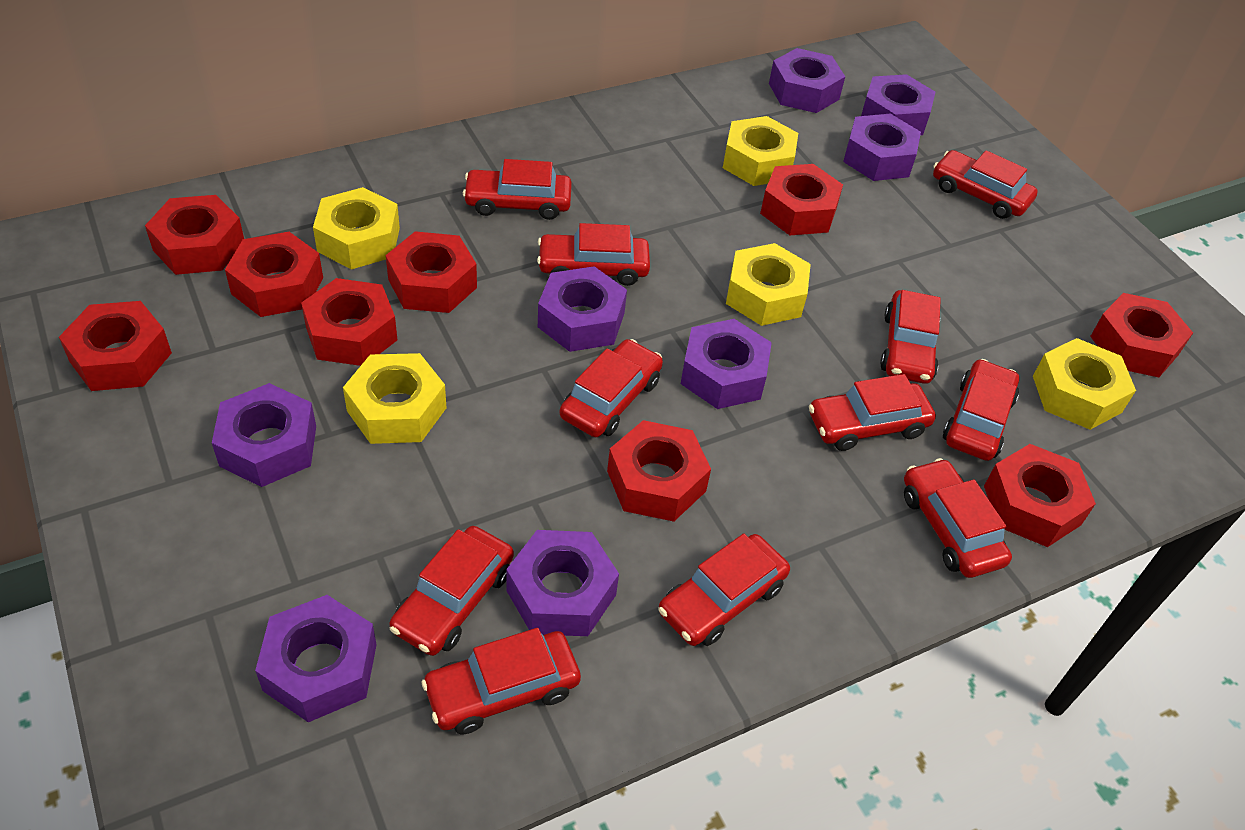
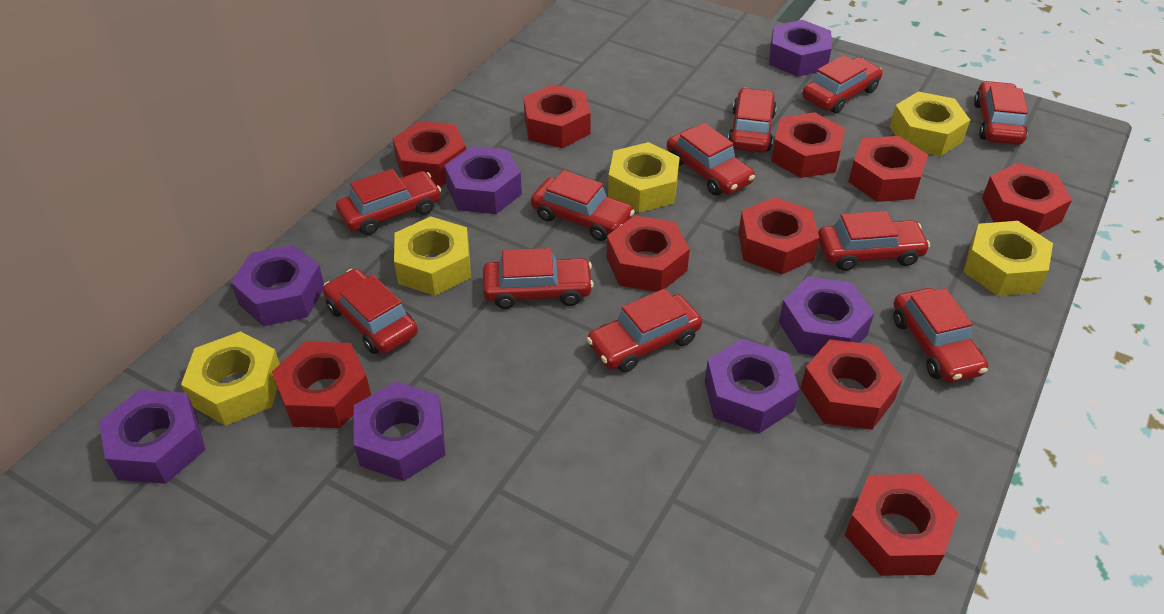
purple nut: [212,383,316,487] [255,595,376,722] [506,530,619,636] [538,266,627,352] [681,319,772,409] [769,48,845,113] [843,114,921,181] [861,74,935,135] = 8 -> [99,390,205,484] [231,245,324,326] [354,381,445,481] [444,146,522,214] [705,339,799,433] [769,20,832,77] [779,277,874,356] = 7
red nut: [59,301,172,391] [145,195,244,275] [225,232,323,317] [301,278,397,366] [386,231,477,313] [607,420,711,522] [760,164,843,235] [984,444,1096,547] [1090,293,1193,377] = 9 -> [272,342,371,428] [393,121,466,187] [524,84,591,148] [607,215,690,292] [738,197,819,275] [771,112,845,178] [800,339,902,430] [845,474,959,576] [848,136,928,202] [982,163,1072,234] = 10

